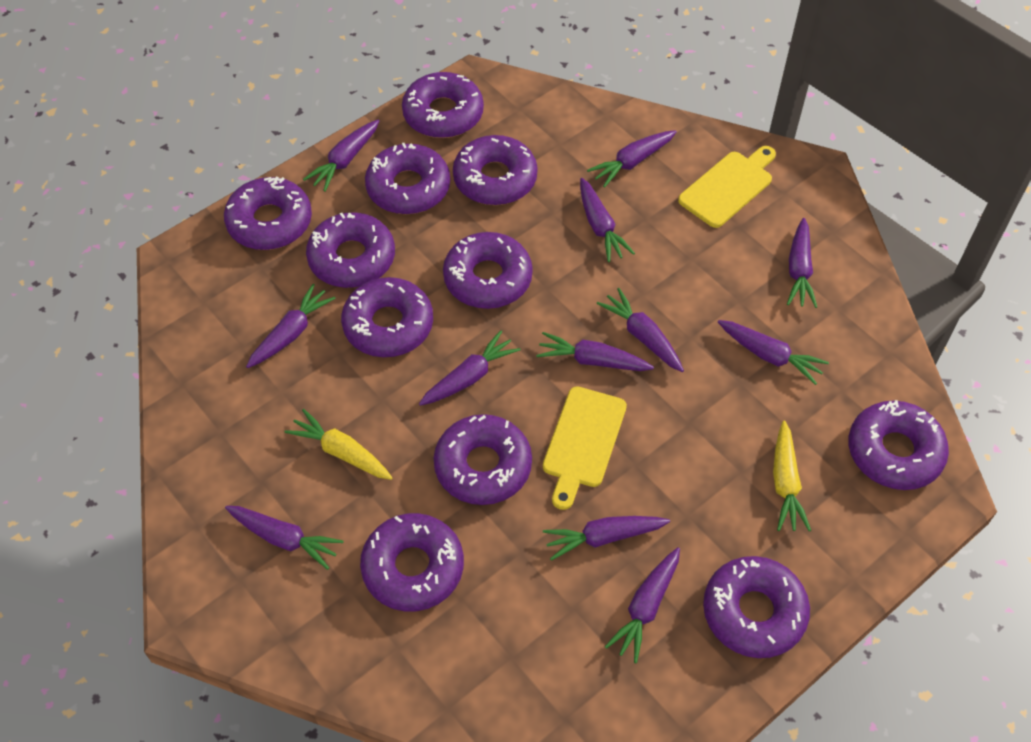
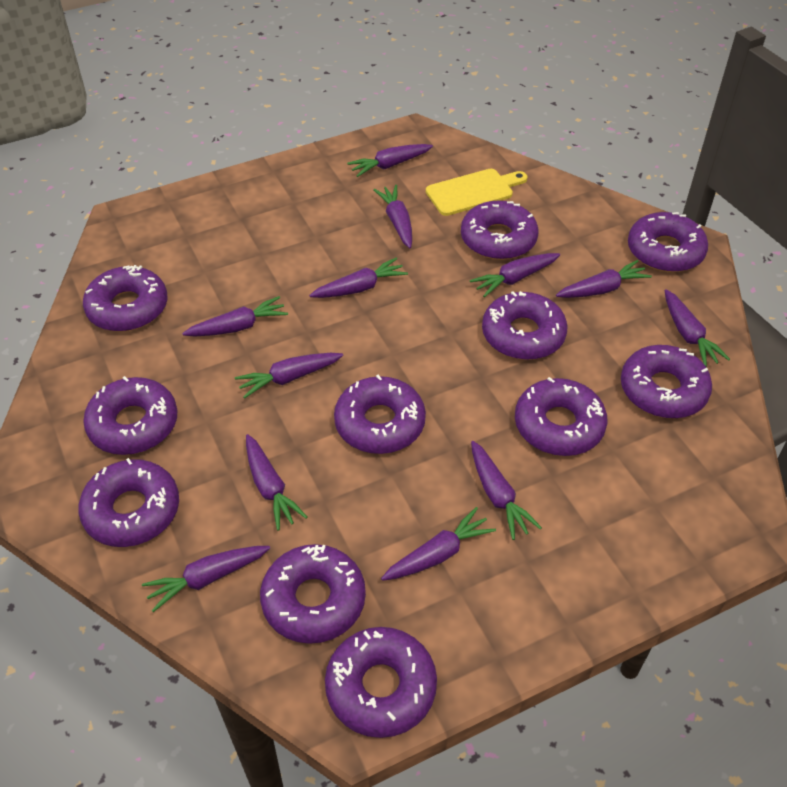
yellow carrot: [284,409,392,480] [773,420,811,531] = 2 -> none = 0
yellow cutting board: [543,386,627,510] [678,146,776,228] = 2 -> [426,169,527,216] = 1

